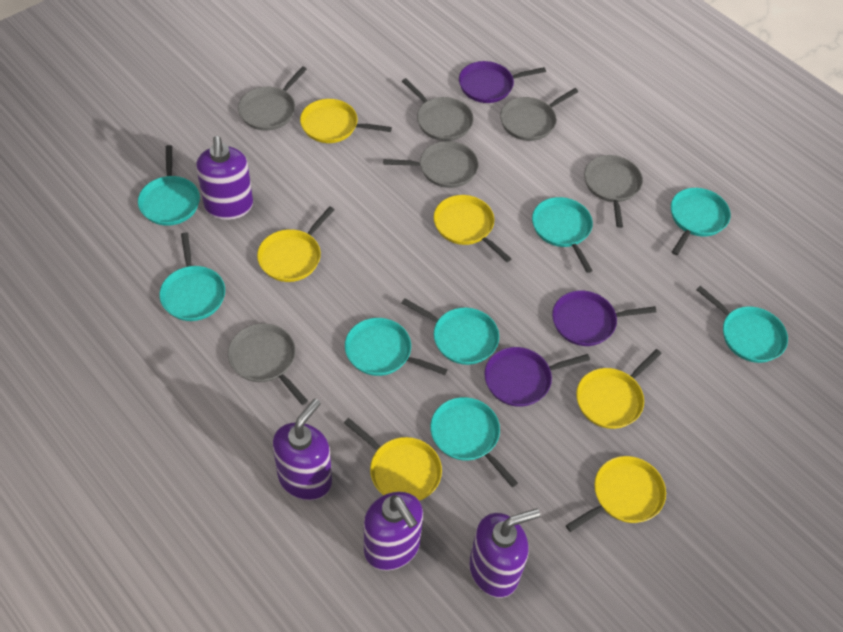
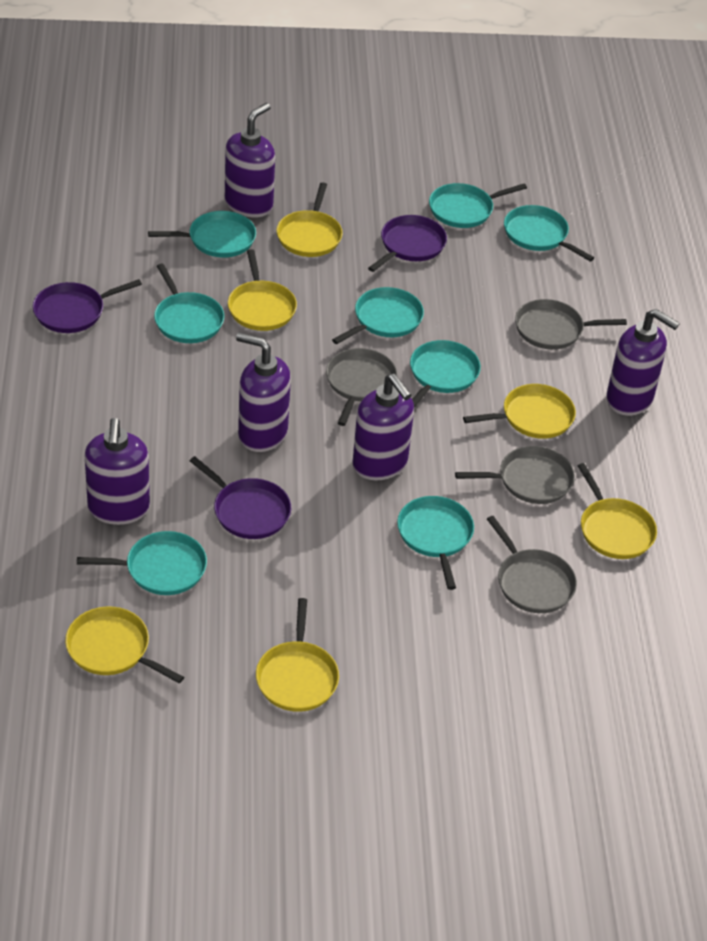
grey pan: [228,323,308,405] [238,66,307,131] [383,141,478,188] [402,78,474,141] [500,88,578,141] [584,155,643,228] = 6 -> [326,348,397,426] [455,446,575,504] [487,516,577,613] [515,299,627,350] = 4
purple soap dispenser: [196,136,253,220] [273,399,332,501] [364,492,423,571] [469,508,540,598] = 4 -> [84,418,150,525] [225,103,275,218] [236,333,291,452] [352,374,414,480] [606,309,680,416] = 5

